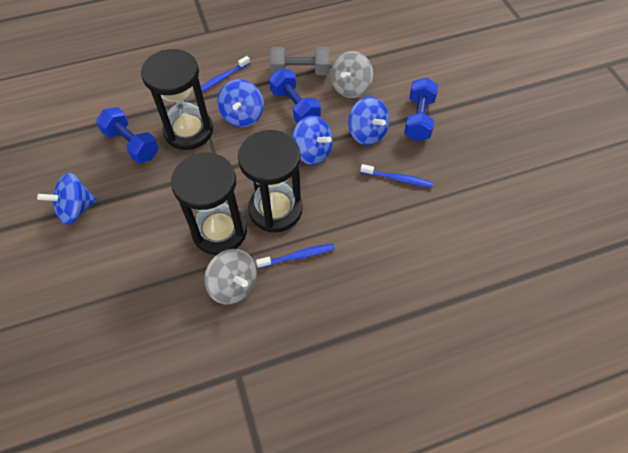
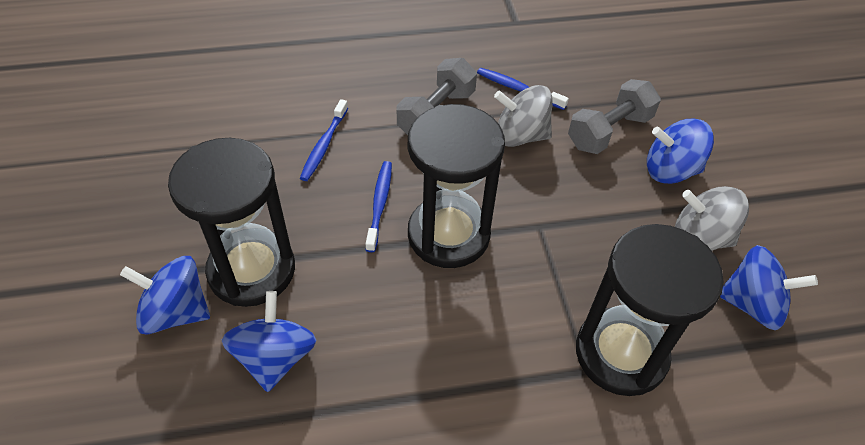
blue dumbbell: [96,107,159,163] [269,69,321,124] [404,77,438,141] = 3 -> none = 0
grey dumbbell: [270,47,330,75] = 1 -> [397,58,477,135] [568,79,661,154] = 2

